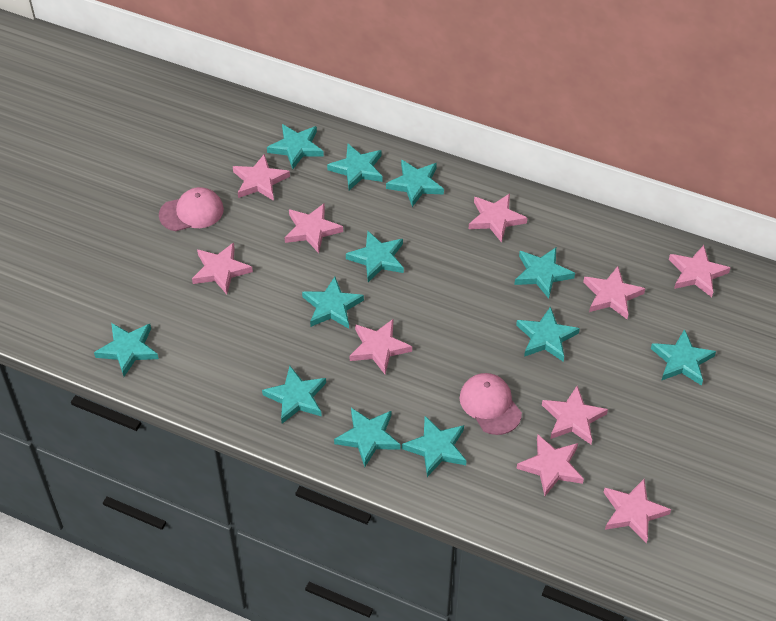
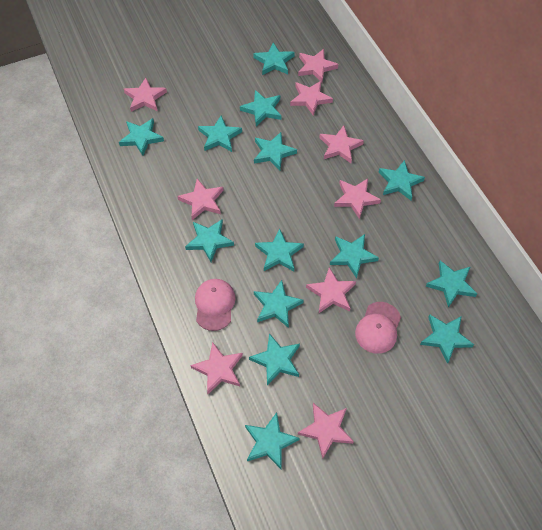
pink star: [192,242,253,294] [233,154,290,201] [285,204,343,253] [350,319,412,374] [469,193,527,243] [516,435,584,496] [542,386,608,444] [583,266,645,319] [603,479,671,543] [669,245,730,297] = 10 -> [124,78,167,112] [177,179,224,220] [190,342,243,394] [290,80,333,116] [298,49,338,83] [298,403,354,459] [306,267,356,313] [319,125,364,163] [334,178,381,219] = 9
turquoise star: [94,323,159,376] [262,366,326,424] [267,124,324,169] [302,277,364,329] [327,144,383,190] [334,408,401,467] [346,231,404,282] [386,160,444,207] [402,416,467,477] [514,247,575,299] [516,306,580,362] [651,329,716,386] = 12 -> [119,118,164,156] [185,220,234,262] [198,115,242,152] [240,90,281,126] [245,412,300,469] [249,333,300,385] [253,42,295,75] [254,132,297,170] [254,280,304,328] [255,228,304,271] [330,234,379,278] [379,160,425,200] [420,315,474,364] [426,261,477,308] = 14

